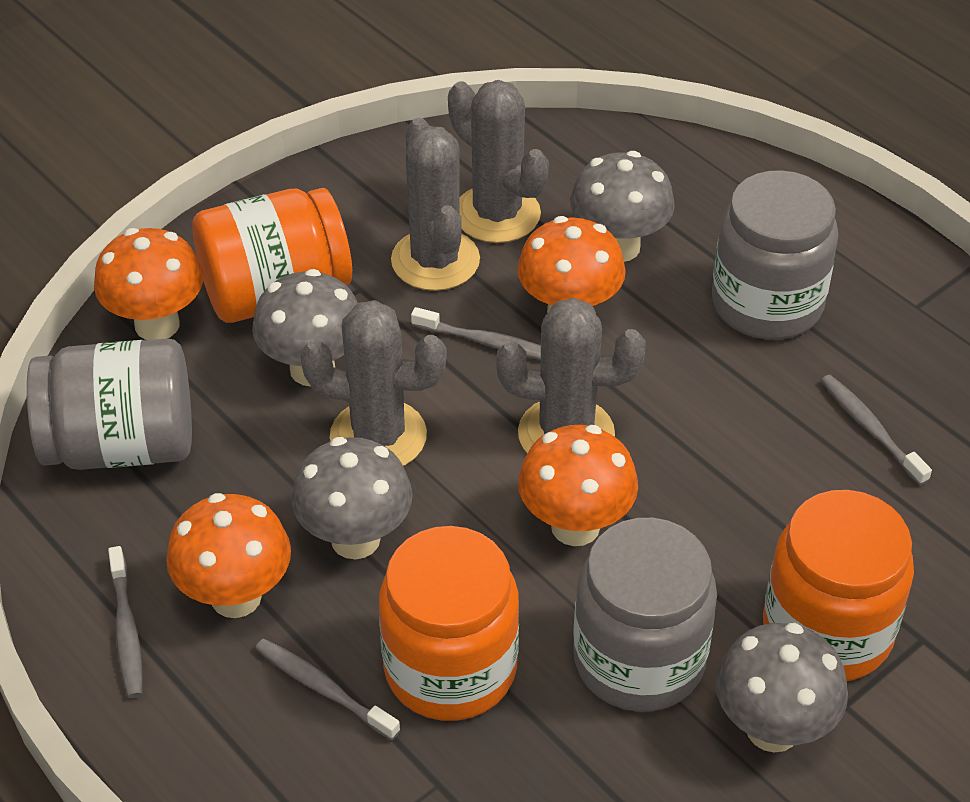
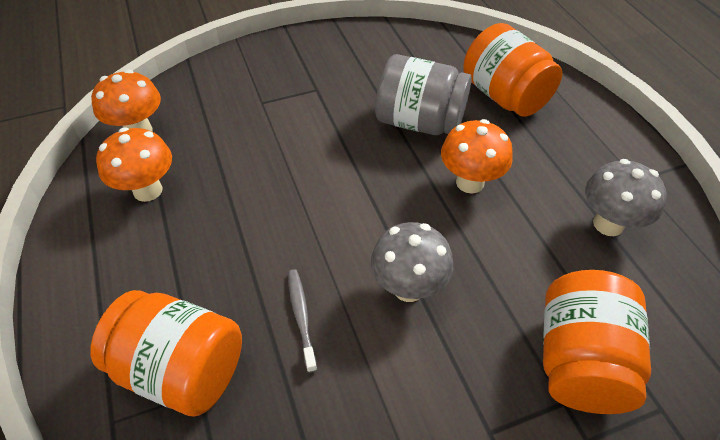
grey cactus: [300,300,446,466] [391,118,480,291] [448,80,549,243] [496,298,646,453] = 4 -> none = 0
grey jar: [27,338,192,470] [573,518,717,712] [712,170,838,340] = 3 -> [375,54,472,135] = 1
grey mushroom: [252,269,358,386] [291,437,413,559] [570,151,675,262] [716,623,848,753] = 4 -> [371,222,453,302] [585,159,667,236] = 2
grey toothbrush: [108,546,142,698] [255,638,400,740] [411,307,541,360] [821,375,932,485] = 4 -> [288,269,317,373] = 1
orange mushroom: [94,228,203,340] [166,493,291,618] [517,216,626,314] [518,425,638,546] = 4 -> [91,69,161,131] [96,127,172,202] [441,119,513,194] = 3

